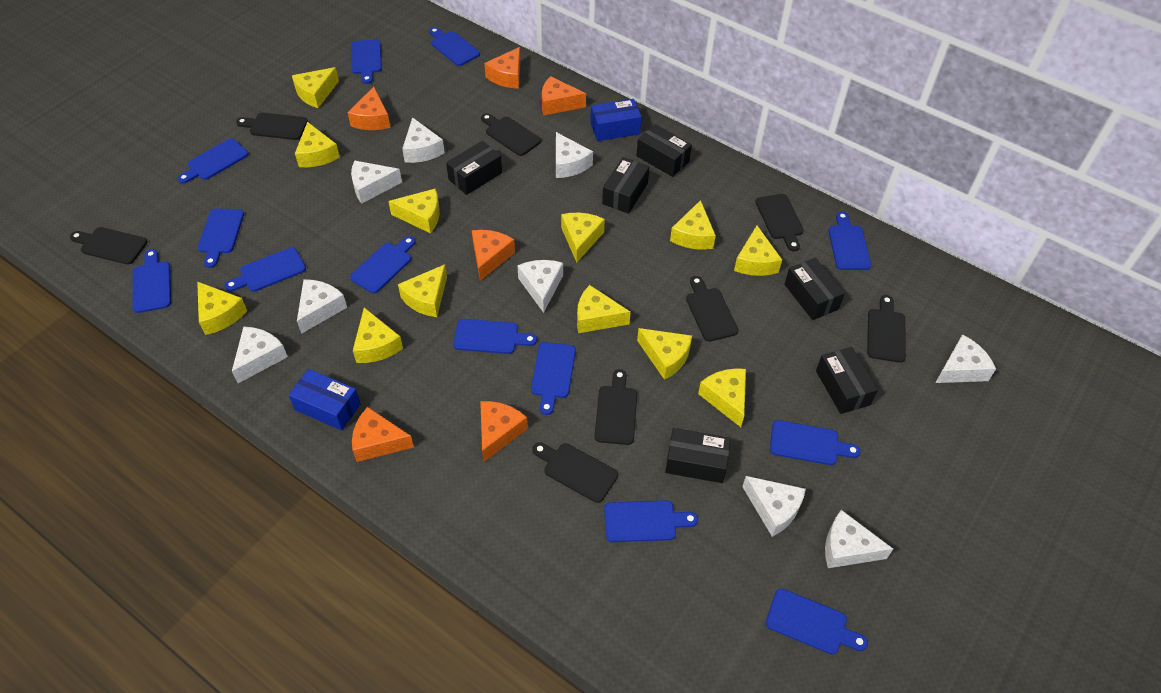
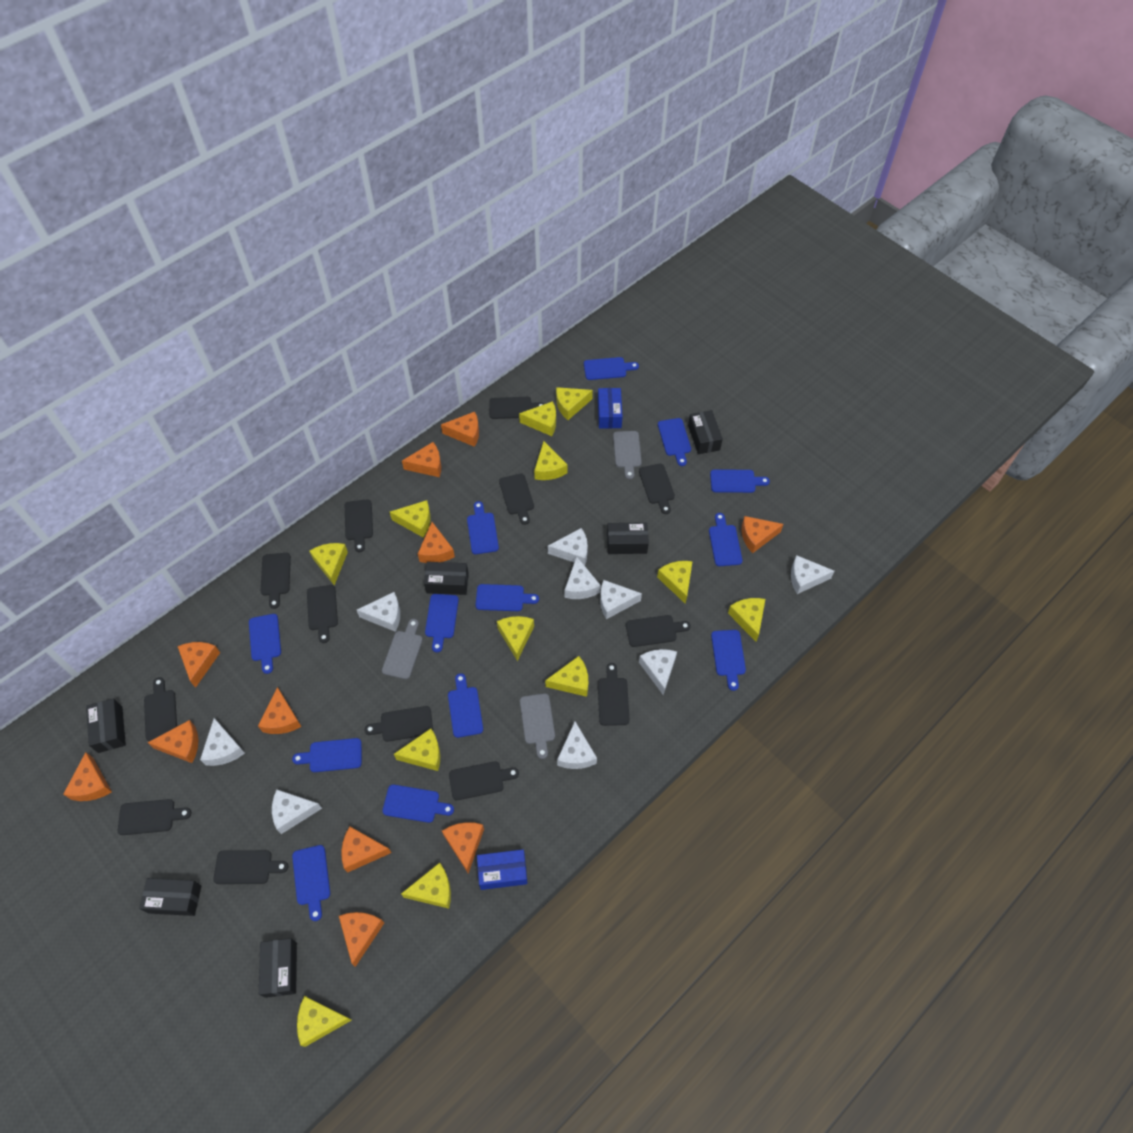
black cutting board: [70,227,148,265] [236,112,308,140] [481,113,541,156] [533,443,618,503] [594,369,637,445] [686,276,739,342] [756,194,804,251] [867,295,906,363] = 8 -> [118,799,191,835] [144,677,177,741] [213,850,288,884] [261,553,291,609] [307,585,338,643] [345,499,373,552] [364,706,433,742] [449,761,519,800] [489,397,545,419] [499,474,534,525] [598,663,629,726] [626,615,691,647] [639,464,675,514] = 13
grey cutting board: none = 0 -> [382,619,423,679] [520,693,555,759] [613,431,642,479] = 3
orange cheese: [347,87,390,130] [352,407,414,462] [472,230,515,281] [480,401,528,462] [484,47,521,89] [542,76,586,115] = 6 -> [63,752,112,801] [147,720,199,763] [178,642,220,688] [258,687,302,734] [339,912,384,967] [341,826,391,873] [402,442,441,477] [418,522,455,563] [441,412,479,447] [442,822,484,873] [742,516,783,553] = 11

